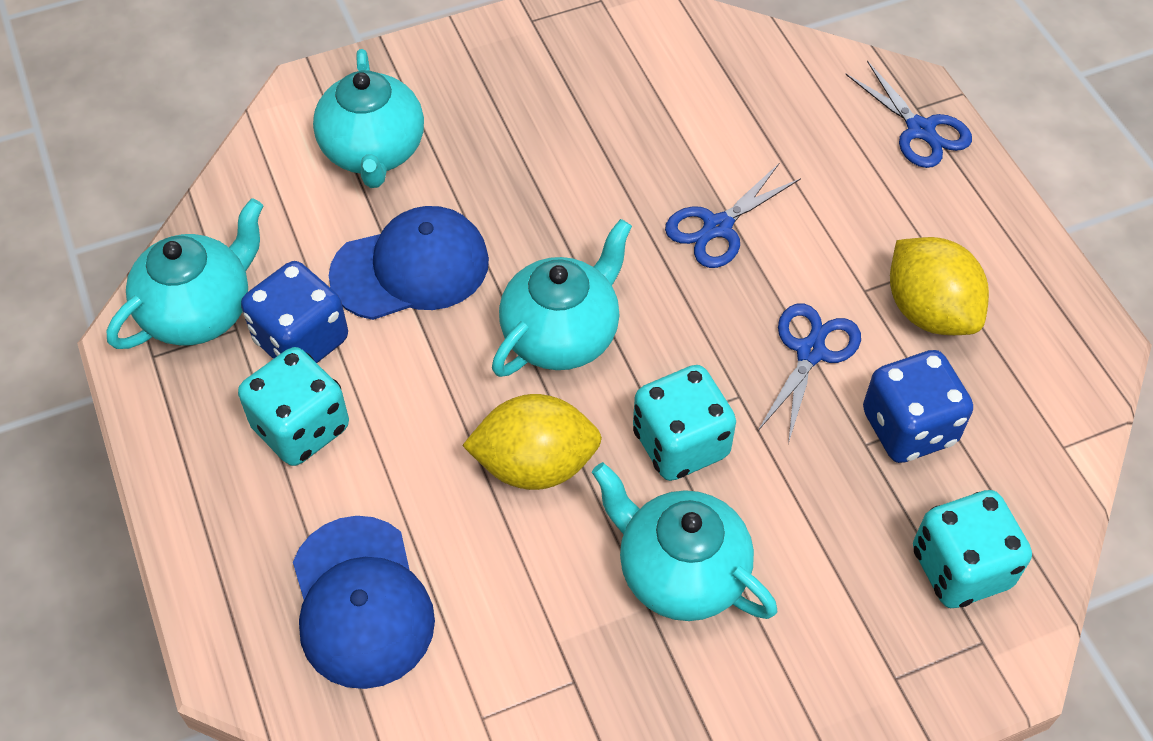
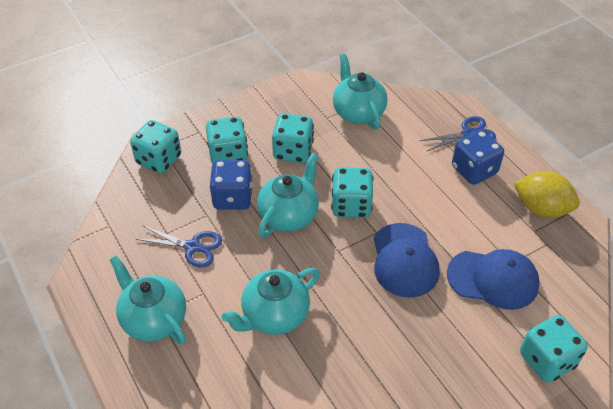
blue scissors: [665,164,801,268] [758,304,861,444] [845,61,972,168] = 3 -> [136,226,222,267] [420,116,496,152] = 2
turquoise dice: [238,347,349,466] [633,365,736,481] [913,490,1032,608] = 3 -> [130,120,181,174] [206,117,248,164] [272,113,314,163] [331,167,373,218] [520,315,588,382] = 5
yellow lemon: [462,394,602,490] [890,237,989,335] = 2 -> [514,171,580,218] = 1

